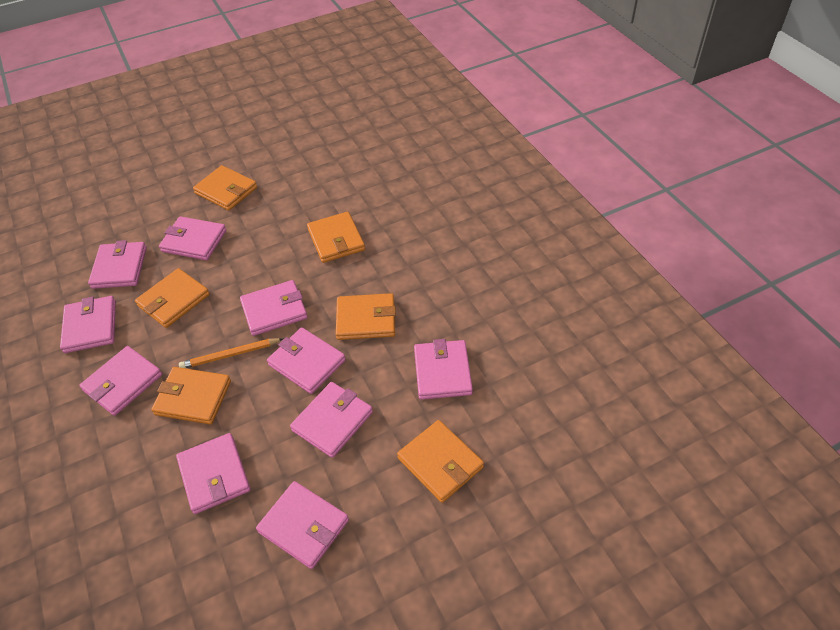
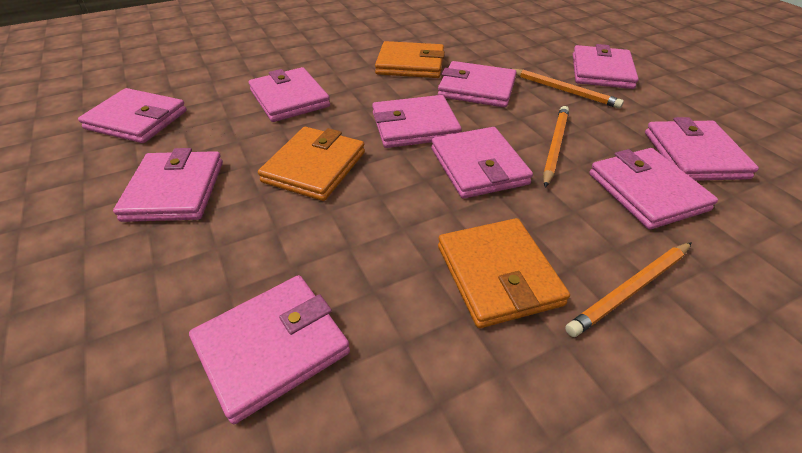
orange pencil: [179,338,283,368] = 1 -> [514,69,624,109] [543,106,569,188] [565,242,692,337] = 3
orange wallet: [135,268,210,328] [151,367,231,424] [193,165,257,211] [307,212,365,263] [336,293,396,340] [397,420,484,503] = 6 -> [258,127,365,201] [375,41,445,78] [438,218,570,328] = 3

